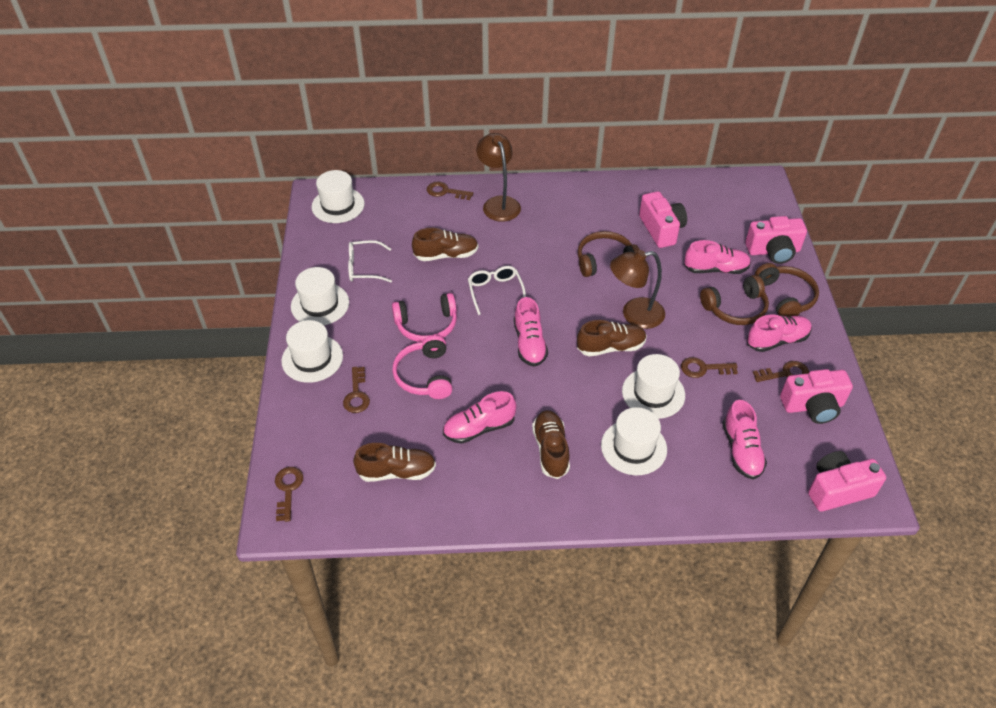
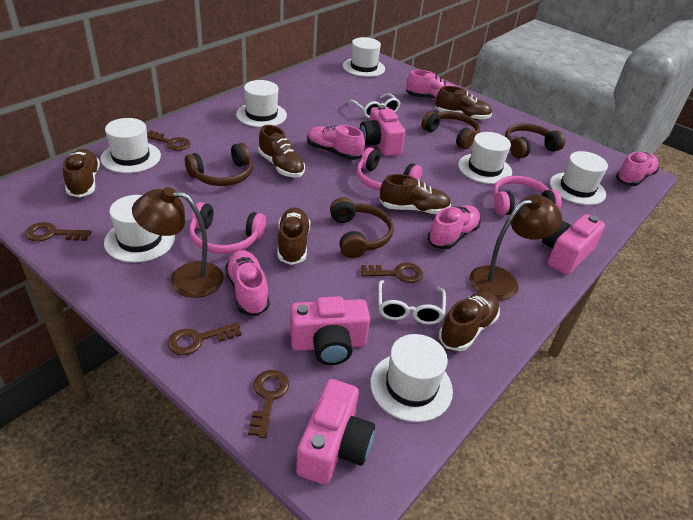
brown headphones: [578,231,640,277] [700,275,769,325] [755,263,819,317] = 3 -> [185,143,253,186] [330,197,394,258] [421,111,480,149] [505,123,565,159] = 4
brown shoe: [353,443,436,482] [412,228,478,261] [532,410,570,479] [577,320,647,356] = 4 -> [63,149,100,197] [258,125,305,177] [277,207,311,265] [379,174,451,214] [435,86,492,120] [439,291,500,351] = 6
pink headphones: [392,293,457,342] [392,335,452,399] = 2 -> [189,202,266,254] [357,147,422,191] [493,176,562,215] = 3
white hat: [281,320,343,383] [291,267,349,325] [312,170,365,223] [601,407,667,475] [622,354,685,419] = 5 -> [100,118,161,173] [104,195,175,263] [236,80,287,127] [343,37,385,77] [370,334,453,422] [458,132,512,184] [550,151,608,205] = 7

